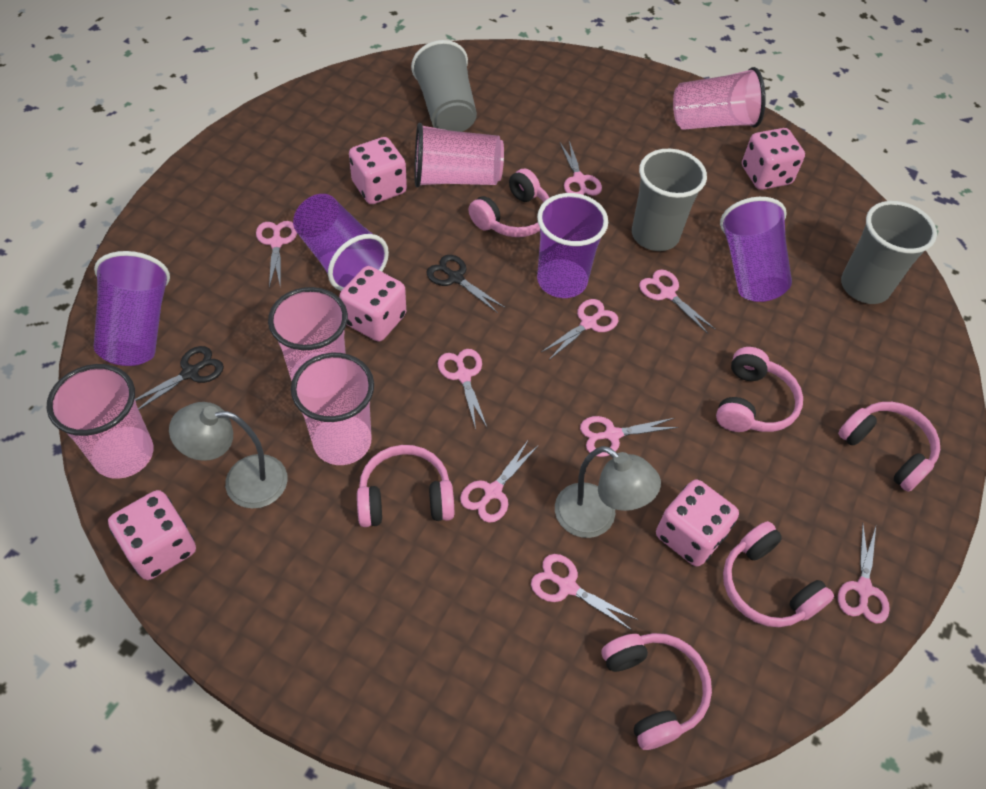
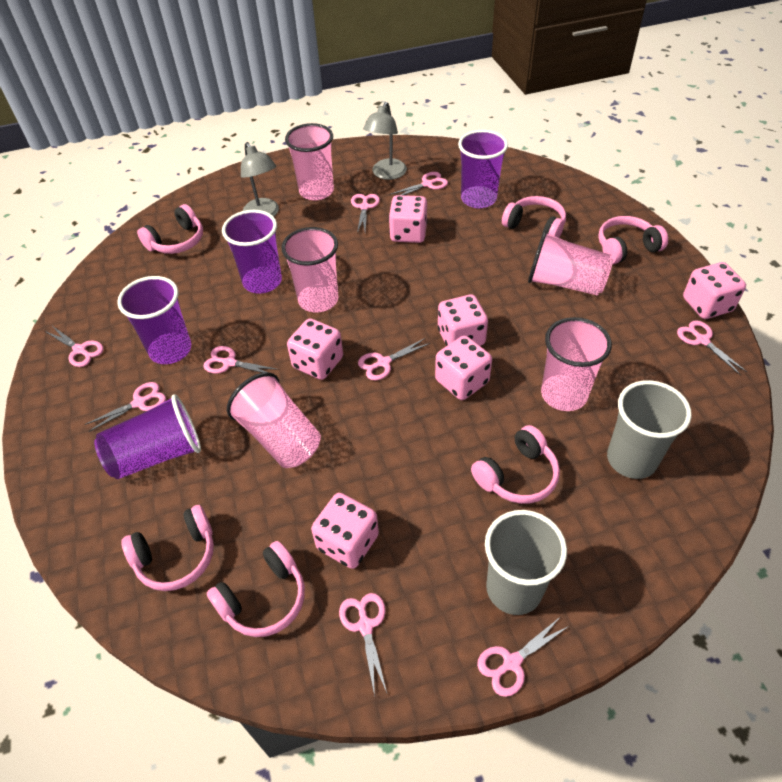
black scissors: [135,346,224,410] [427,255,505,313] = 2 -> none = 0
grey cup: [411,40,477,132] [632,149,707,251] [841,201,937,304] = 3 -> [485,510,567,615] [607,380,692,479] = 2
pink dice: [108,490,196,580] [339,266,406,342] [349,137,407,204] [656,479,739,567] [742,128,805,190] = 5 -> [287,318,343,380] [311,493,379,569] [389,195,428,243] [435,336,492,400] [438,294,488,346] [683,262,746,319] = 6

